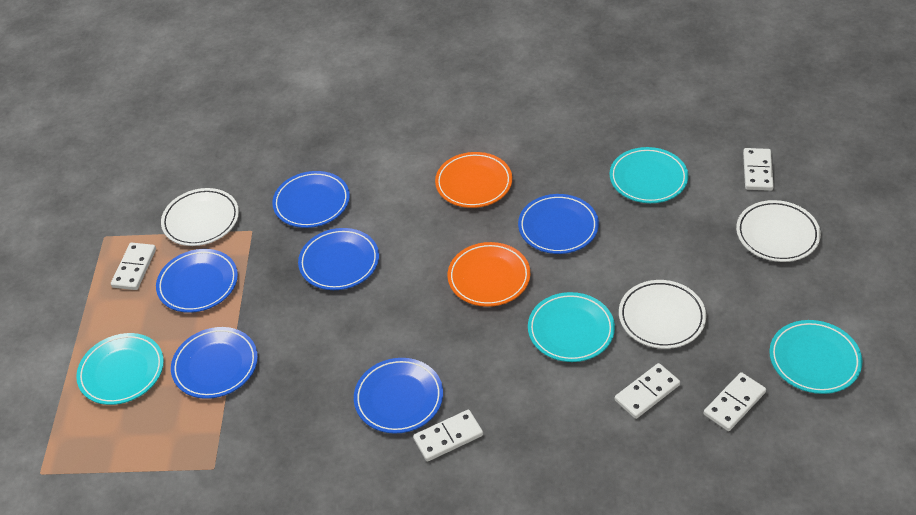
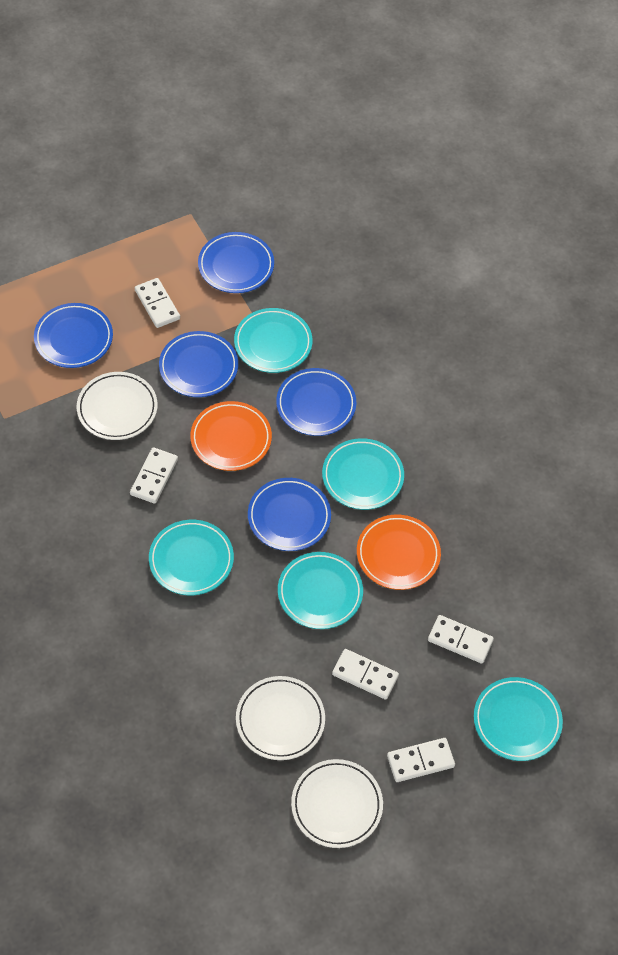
blue plate: [156,249,238,313] [171,327,258,399] [272,171,350,228] [298,228,379,290] [354,358,443,434] [518,194,599,254] = 6 -> [34,303,113,368] [159,331,238,397] [198,232,274,293] [248,478,331,551] [276,368,356,436] = 5
turquoise plate: [76,333,164,405] [528,292,615,362] [609,147,688,203] [769,320,862,394] = 4 -> [149,520,234,595] [234,308,312,373] [278,552,363,629] [322,438,404,510] [474,677,563,761] = 5

